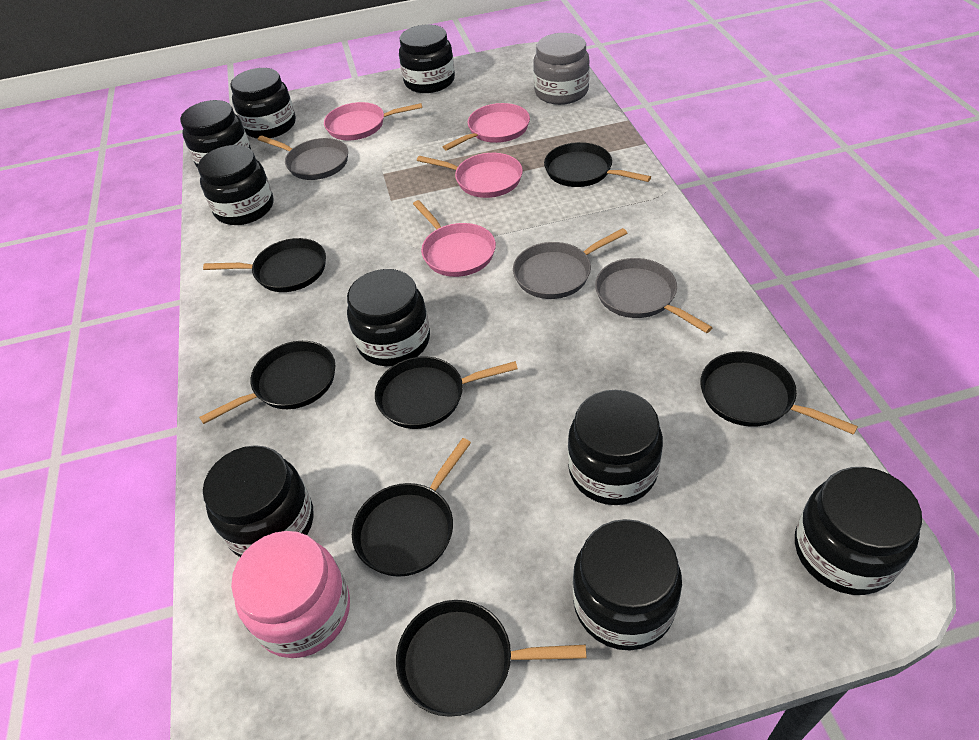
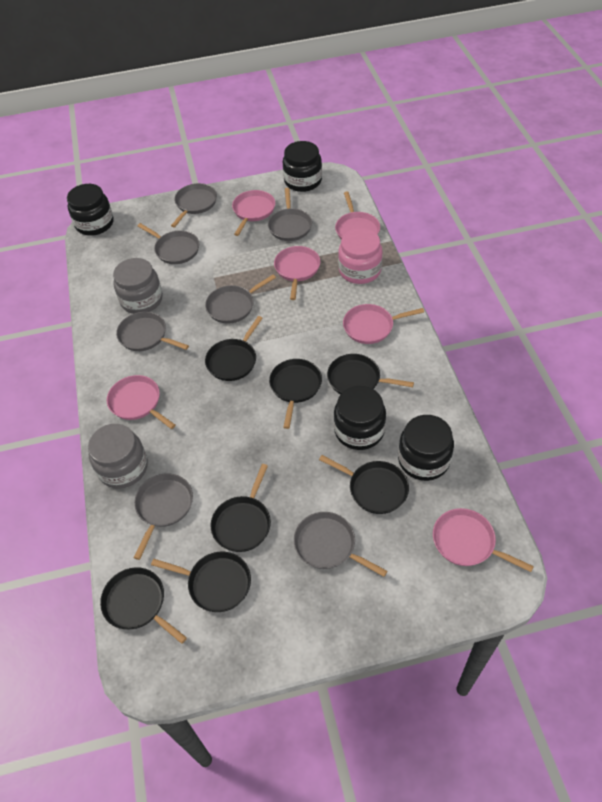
black jar: [180,100,251,168] [198,145,274,225] [203,445,314,557] [230,68,296,139] [347,269,430,366] [399,25,455,93] [568,390,663,505] [573,519,682,651] [795,467,922,595] = 9 -> [67,184,114,236] [283,141,322,192] [334,386,386,450] [398,415,454,481] = 4
grey jar: [533,33,590,105] = 1 -> [88,424,148,489] [113,258,163,314] = 2
grey pan: [258,135,348,180] [513,228,627,299] [595,258,713,333] = 3 -> [116,312,189,351] [134,473,193,560] [138,223,199,264] [171,183,217,228] [205,275,276,324] [268,188,312,241] [294,512,388,577] = 7
pink pan: [324,102,422,140] [413,200,496,277] [417,153,523,198] [443,103,530,150] = 4 -> [107,375,176,429] [232,190,275,236] [274,246,320,300] [335,191,380,239] [343,304,424,344] [433,508,534,572] = 6

